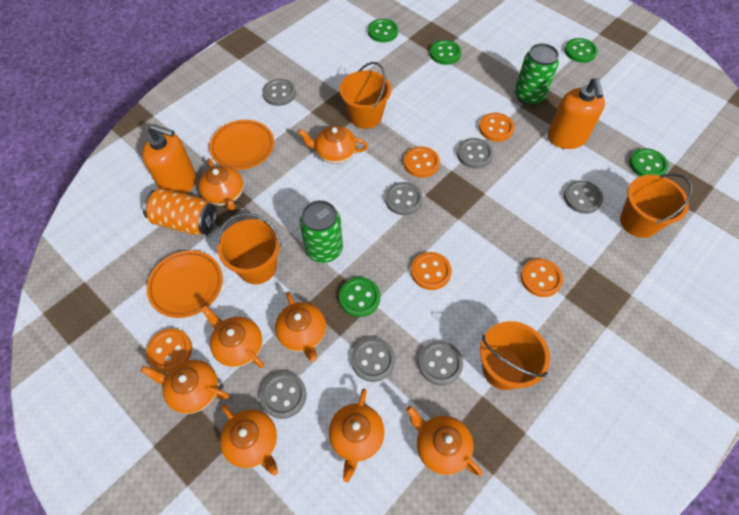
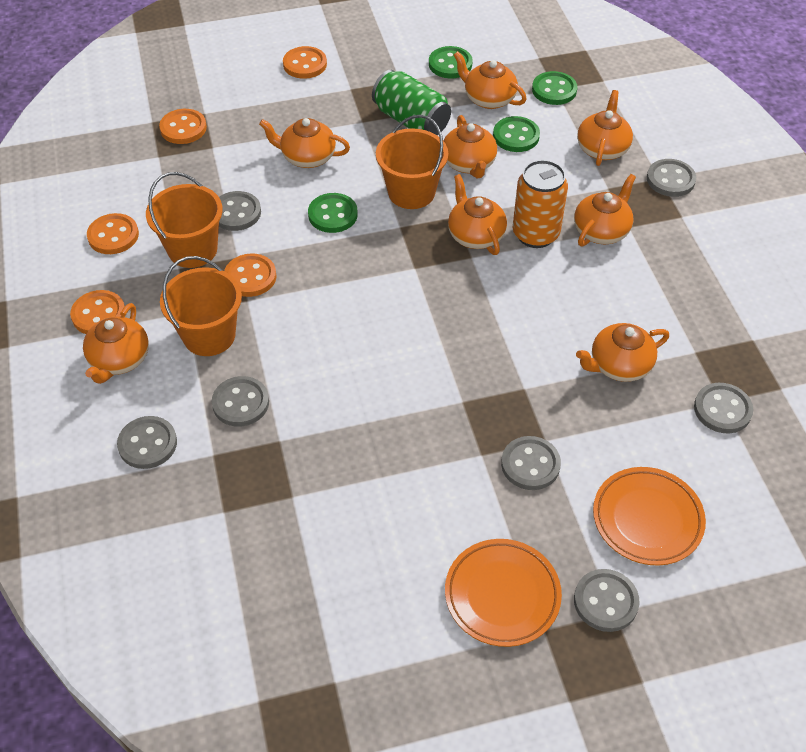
green button: [339,277,380,317] [368,19,398,42] [430,40,461,65] [565,38,598,63] [629,148,668,176] = 5 -> [308,193,358,233] [429,46,473,78] [493,116,540,152] [532,71,577,105] = 4
green can: [300,200,343,263] [515,43,559,106] = 2 -> [372,70,451,135] = 1
orange bucket: [217,213,281,284] [340,62,391,129] [480,321,550,390] [620,174,693,238] = 4 -> [146,172,223,268] [160,256,242,356] [376,115,448,209] = 3
orange soap dispenser: [142,124,196,194] [548,78,605,149] = 2 -> none = 0

